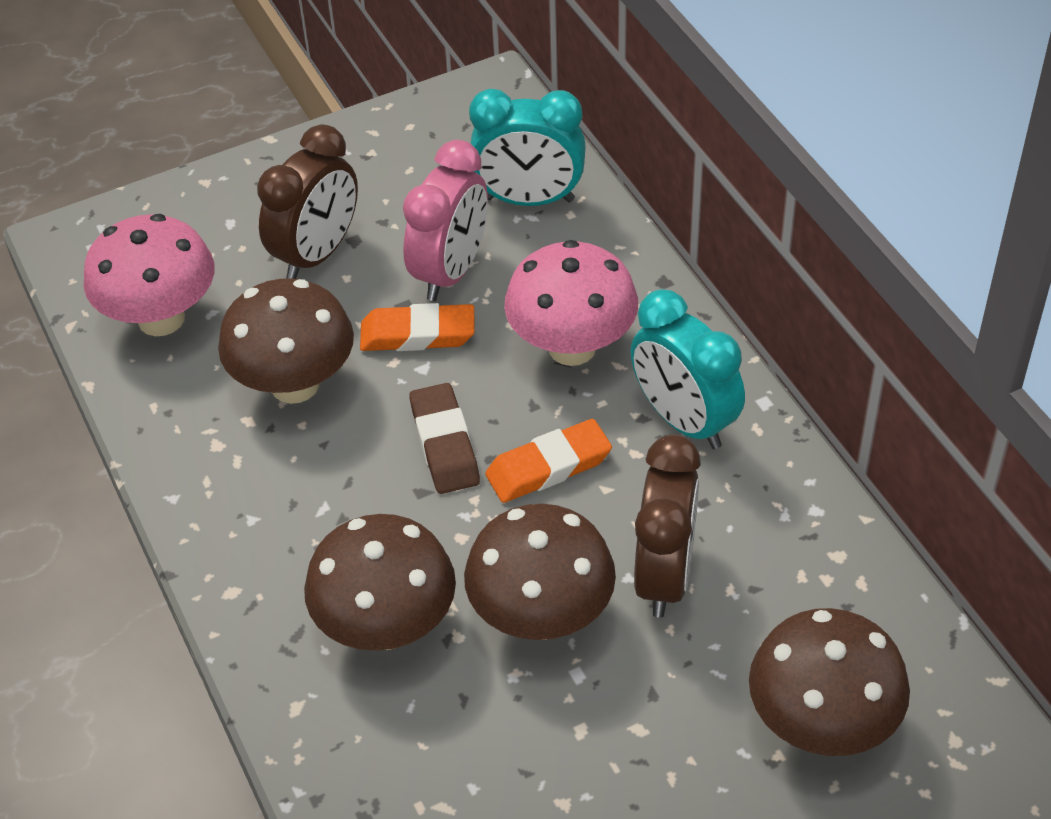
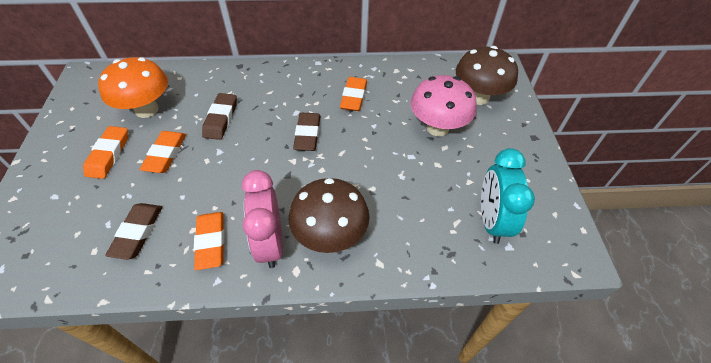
brown clock: [257,124,358,279] [634,435,701,618] = 2 -> none = 0
brown eraser: [410,383,480,494] = 1 -> [105,203,162,260] [202,93,237,140] [293,113,320,151] = 3
brown mushroom: [218,278,354,404] [304,514,456,651] [464,504,616,640] [749,608,910,756] = 4 -> [289,178,369,253] [456,46,518,105] = 2
orange eraser: [360,303,475,351] [485,419,612,503] = 2 -> [83,126,128,179] [139,131,186,173] [194,212,224,270] [340,77,367,111] = 4
orange mushroom: none = 0 -> [98,57,168,118] = 1
pink mushroom: [83,214,214,336] [504,240,638,366] = 2 -> [411,75,477,136] = 1
turquoise clock: [469,89,586,206] [630,289,745,449] = 2 -> [481,148,535,244] = 1

